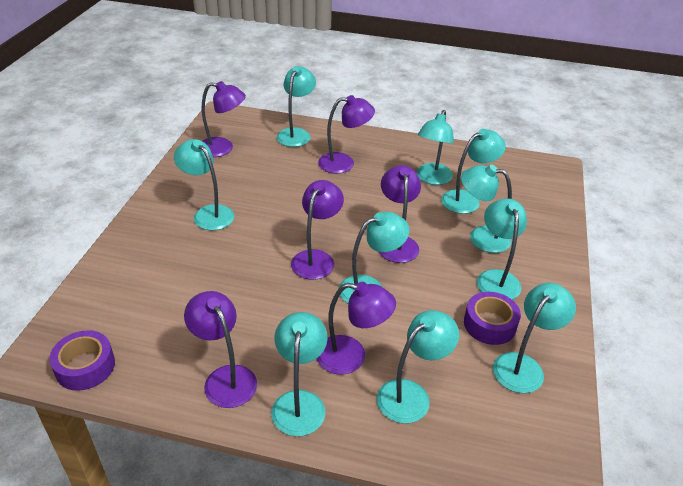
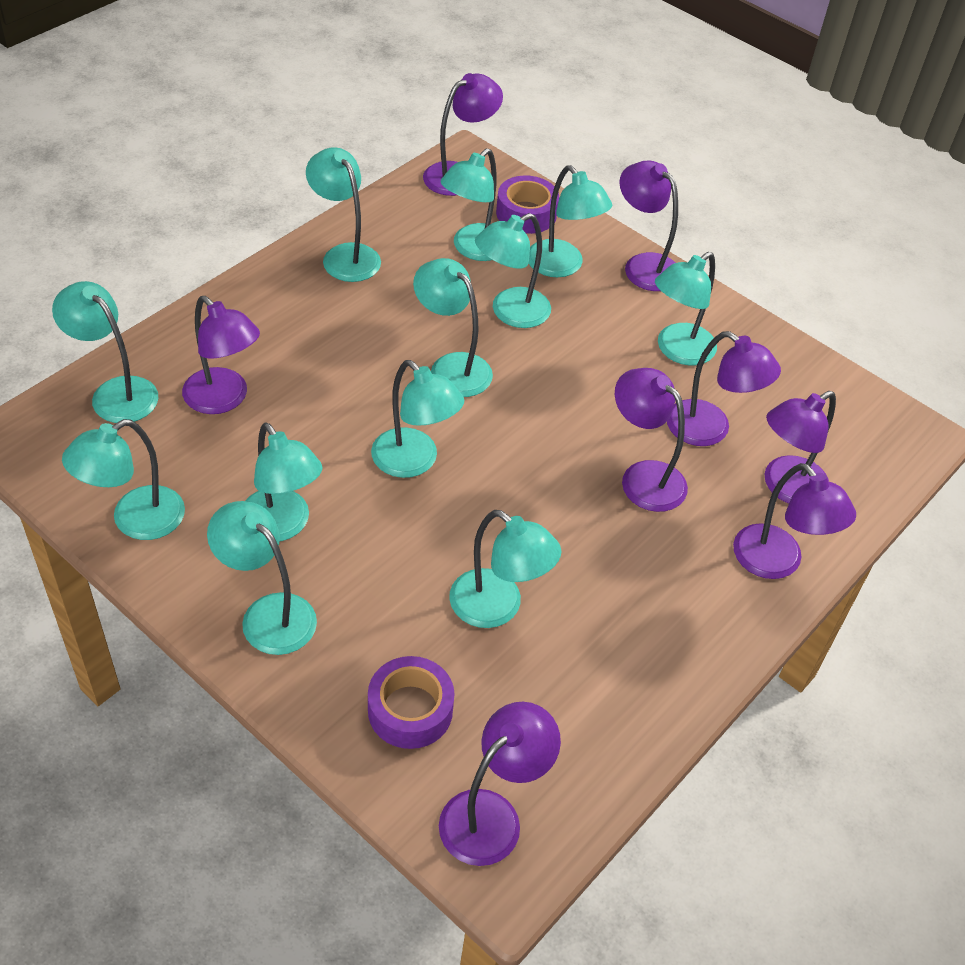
purple lamp: [184,291,257,408] [202,81,246,157] [291,180,344,280] [316,282,396,375] [318,95,375,174] [379,165,421,263] = 6 -> [182,296,260,414] [423,73,503,196] [439,702,561,866] [615,368,688,512] [619,160,678,291] [667,331,781,446] [733,463,856,579] [764,391,836,504] = 8
turquoise lamp: [174,139,234,231] [271,312,327,436] [277,66,316,147] [339,212,409,303] [377,310,459,423] [417,110,454,185] [441,129,506,214] [461,164,512,253] [477,198,527,300] [493,283,576,393] = 10 -> [52,281,158,423] [62,419,185,540] [207,501,317,655] [245,423,323,541] [306,148,381,282] [371,360,464,478] [413,258,493,397] [441,148,497,261] [449,510,561,628] [475,213,551,328] [528,165,612,277] [655,252,717,366] = 12

